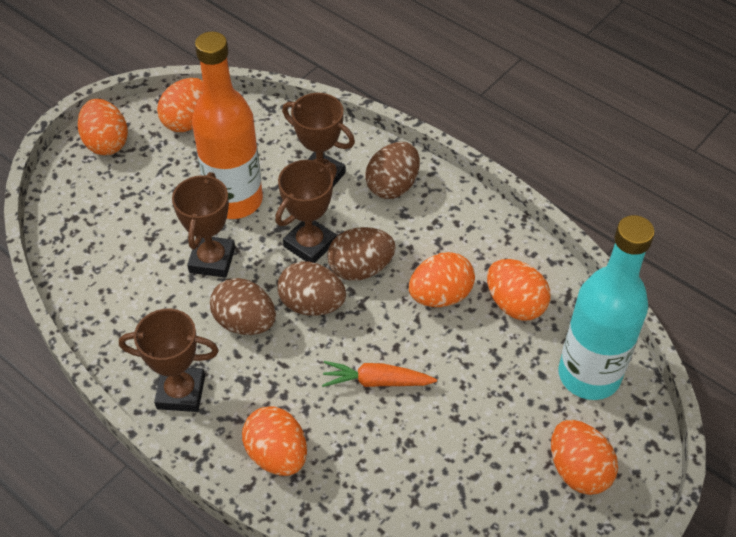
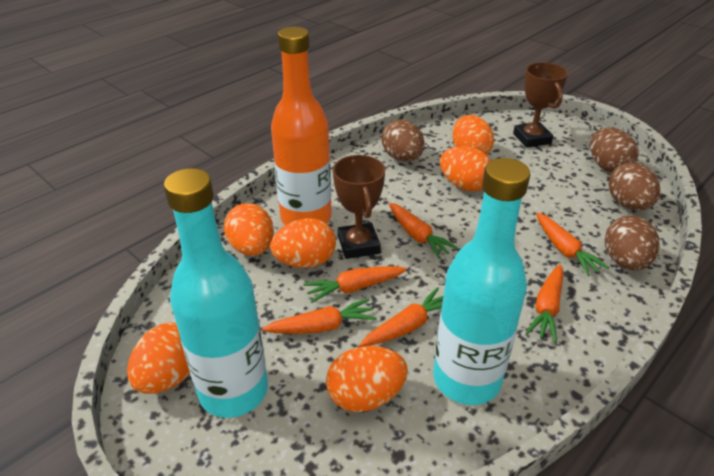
brown trophy: [119,308,219,412] [172,172,235,278] [275,160,337,263] [282,93,355,187] = 4 -> [333,155,385,259] [513,62,568,148] = 2
orange carrot: [322,361,437,387] = 1 -> [262,298,377,334] [304,266,407,303] [360,287,443,347] [389,203,458,259] [526,264,564,342] [536,212,609,276] = 6
turquoise bottle: [558,215,655,400] = 1 -> [164,168,268,418] [433,158,530,405] = 2

